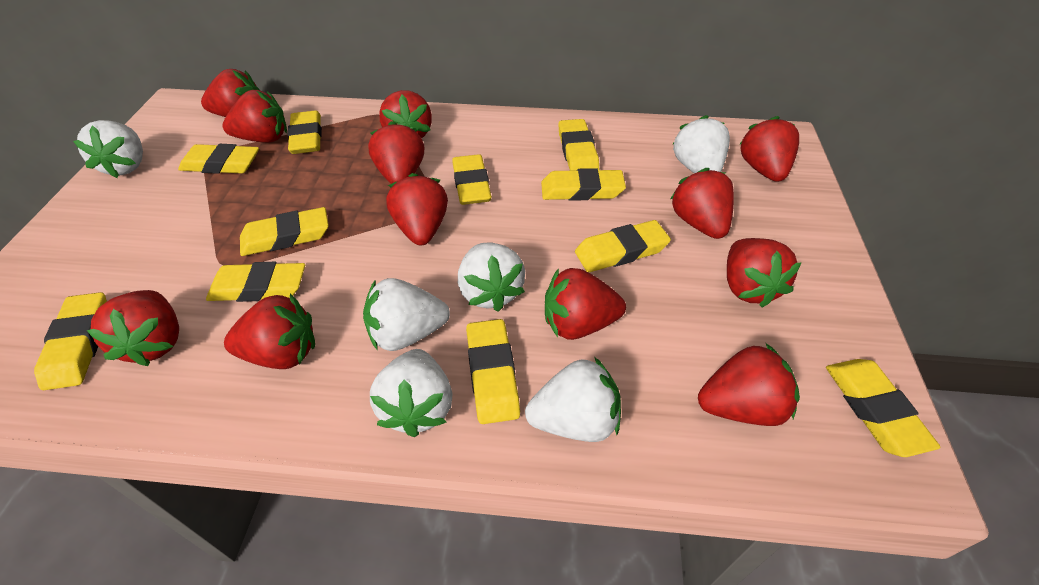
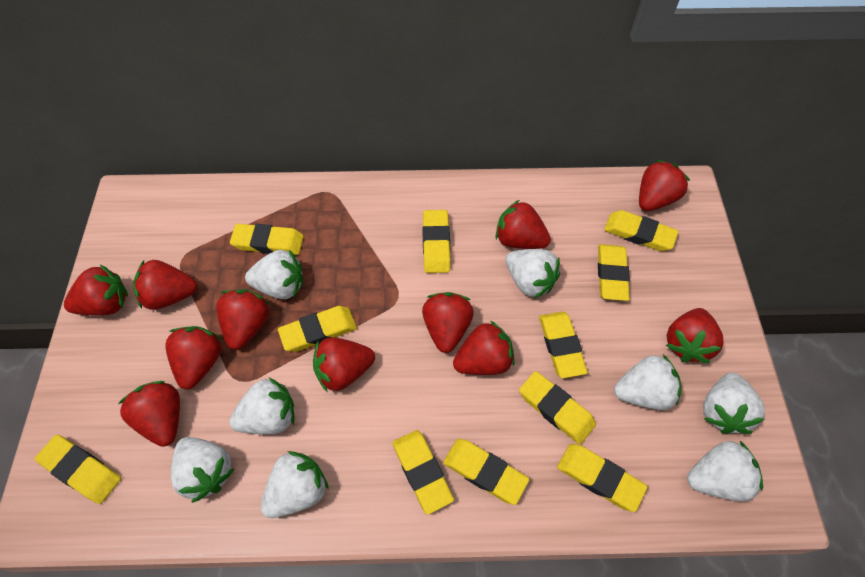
red strawberry: [86,290,179,366] [201,69,259,117] [222,90,287,143] [224,293,315,369] [368,121,424,184] [379,90,432,138] [386,173,448,246] [545,268,626,340] [670,168,734,239] [698,343,800,426] [727,238,801,308] [739,116,799,182] = 12 -> [64,264,128,316] [118,381,180,447] [133,260,197,310] [165,326,222,389] [216,289,270,350] [313,337,375,392] [422,292,474,353] [453,321,515,375] [496,200,551,249] [639,160,690,211] [666,308,724,364] = 11
white strawberry: [73,120,143,178] [363,278,450,351] [370,349,453,437] [458,242,525,312] [525,357,621,442] [672,115,730,174] = 6 -> [171,437,234,503] [229,377,295,434] [245,249,303,299] [261,451,329,518] [505,249,560,299] [614,354,681,410] [687,441,763,501] [703,372,765,434] = 8

